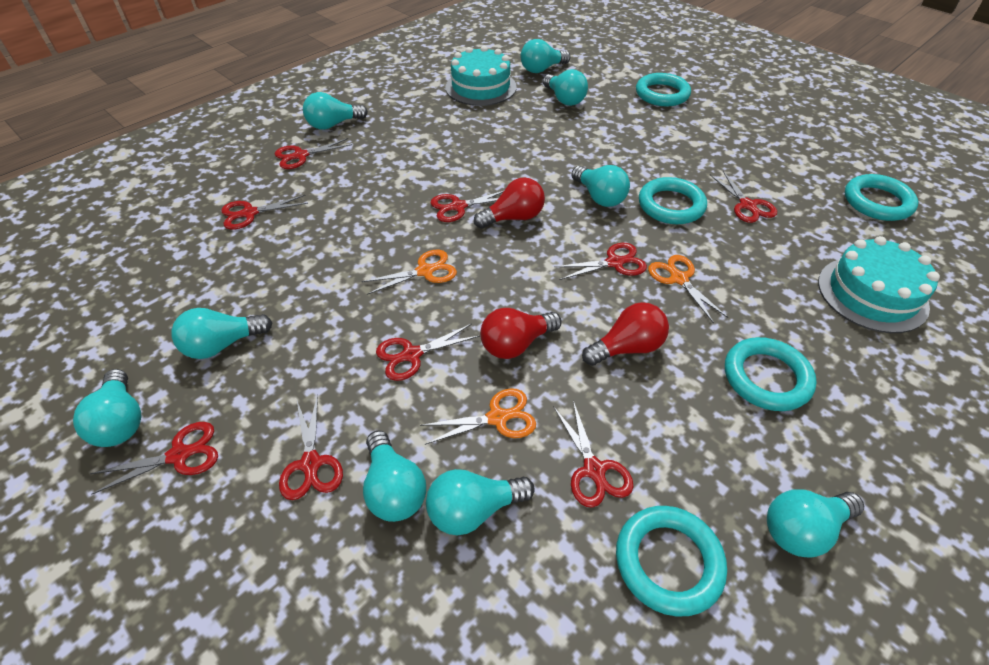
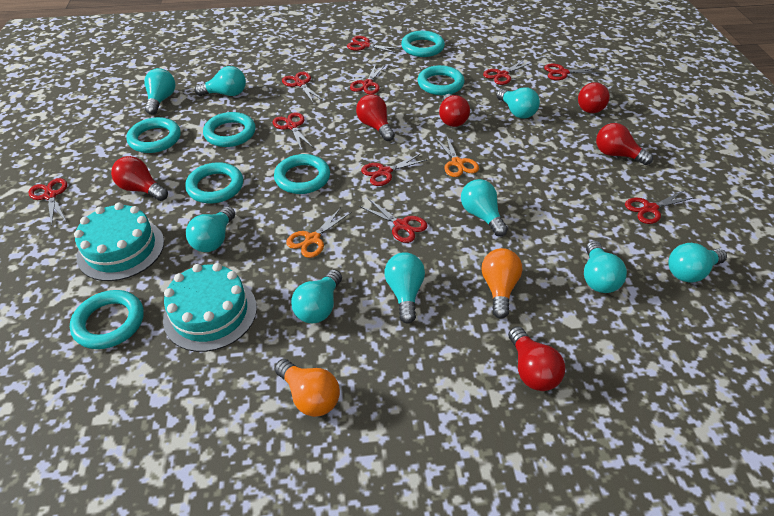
orange light bulb: none = 0 -> [275,359,340,417] [482,248,522,319] = 2
orange scissors: [362,250,457,295] [420,388,536,445] [648,255,728,324] = 3 -> [286,207,352,258] [435,135,479,177] = 2
red light bulb: [474,177,545,229] [480,308,562,359] [582,302,669,366] = 3 -> [111,156,168,201] [356,94,395,141] [439,94,470,127] [508,326,565,391] [578,82,609,113] [596,123,653,165] = 6
red scissors: [90,422,218,495] [221,195,308,229] [275,138,352,169] [279,394,343,500] [376,324,480,381] [430,191,504,222] [553,401,634,507] [554,243,647,280] [710,171,777,223] = 9 -> [28,178,67,226] [273,112,312,151] [282,72,324,102] [347,36,401,53] [350,64,386,94] [359,198,428,243] [361,154,427,186] [483,59,531,85] [544,64,600,80] [625,191,694,224] = 10
turquoise ring: [616,506,727,617] [636,73,691,106] [639,177,707,224] [725,337,817,411] [845,174,918,221] = 5 -> [70,290,144,349] [126,117,181,153] [185,162,243,203] [203,112,256,147] [274,154,330,194] [401,31,445,57] [418,65,465,95] = 7

